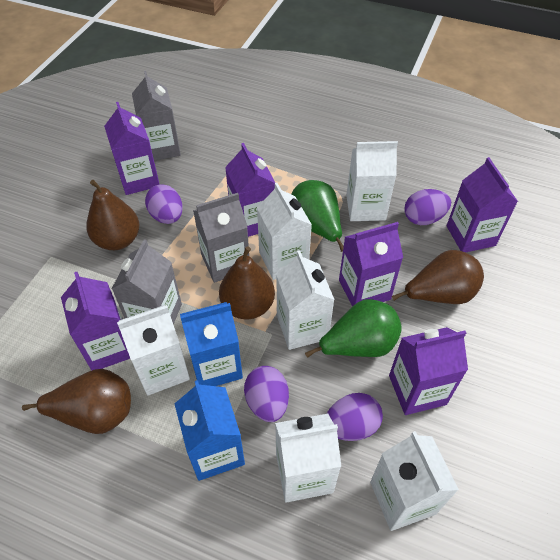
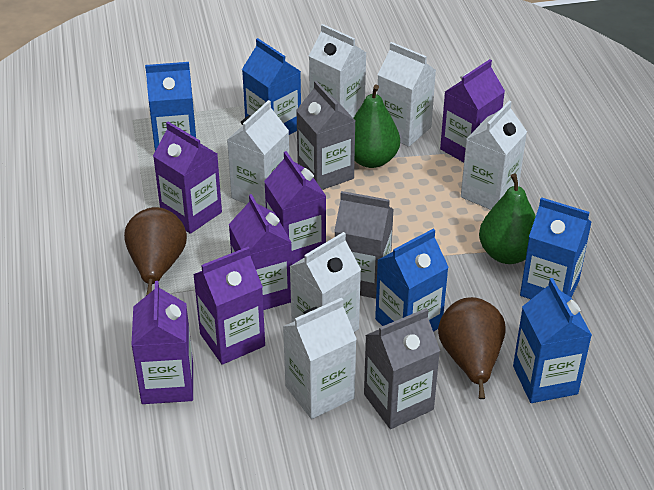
blue carton: [175,380,245,481] [180,302,243,386] = 2 -> [145,62,196,151] [242,38,301,135] [375,229,449,332] [513,278,592,403] [520,197,591,299] = 5
brown pear: [22,369,131,434] [86,180,140,250] [219,246,275,319] [392,250,484,304] = 4 -> [124,207,187,296] [438,297,506,399] = 2
purple egg: [145,184,183,224] [244,366,289,422] [327,393,383,441] [404,189,451,225] = 4 -> none = 0

